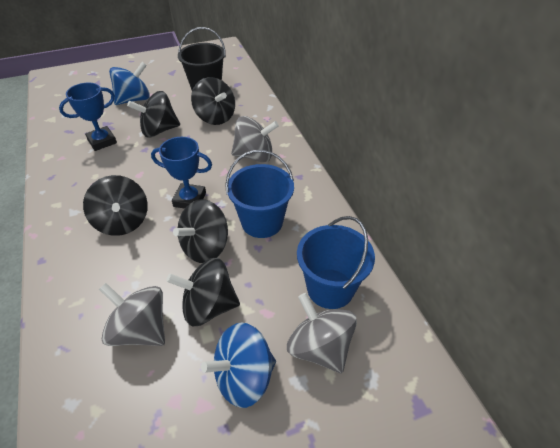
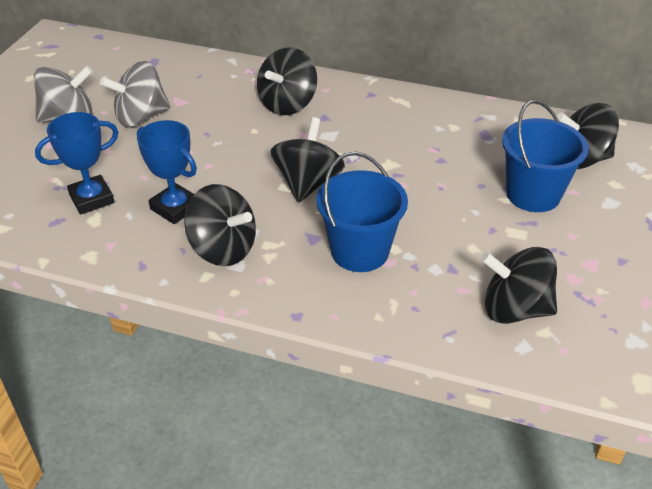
black bucket: [178,27,226,90] = 1 -> none = 0
blue spinning top: [109,62,150,105] [201,322,276,408] = 2 -> none = 0
grey spinning top: [99,283,165,346] [231,116,279,162] [287,293,357,373] = 3 -> [34,66,93,122] [100,61,171,127] = 2

